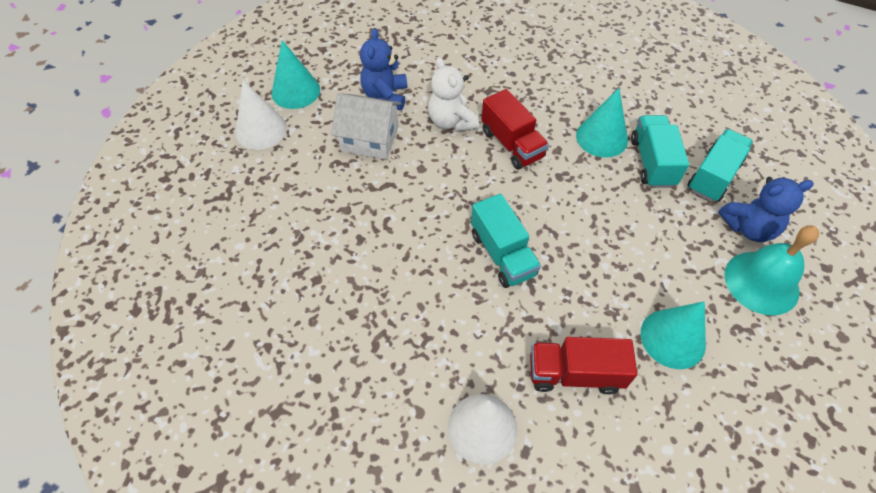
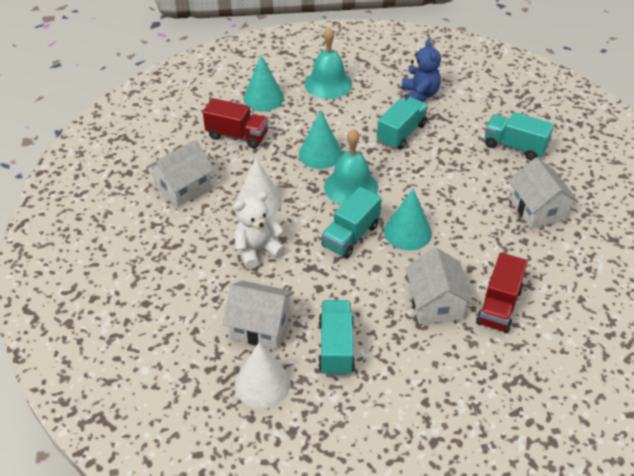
blue teddy bear: [360,28,407,111] [718,177,814,242] = 2 -> [401,39,441,102] = 1
turquoise bell: [724,226,819,316] = 1 -> [305,27,352,99] [324,129,378,205] = 2
turquoise truck: [471,194,541,288] [631,115,689,188] [687,129,753,202] = 3 -> [318,300,355,376] [322,187,382,258] [377,97,428,150] [485,112,554,160] = 4
white house: [332,93,401,159] = 1 -> [146,140,214,207] [223,280,294,349] [405,248,474,324] [509,157,579,229] = 4

